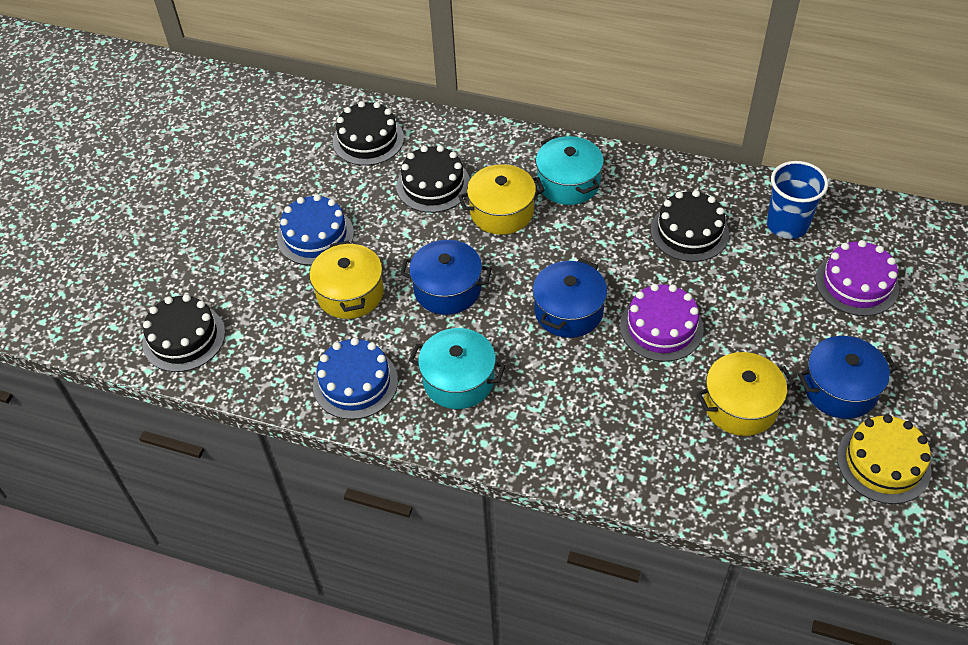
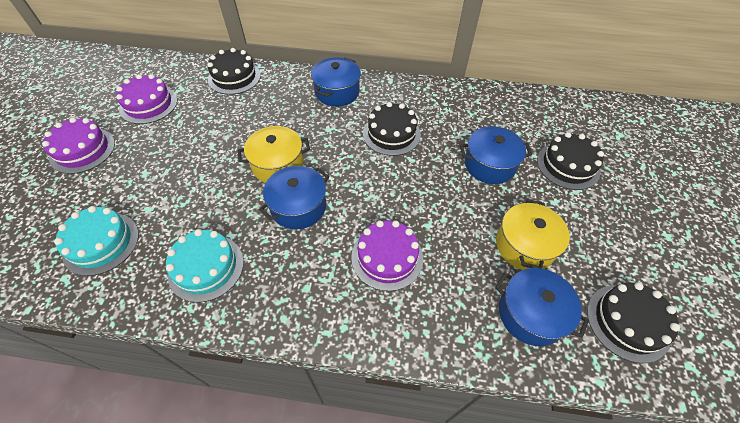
blue cake: [277,194,354,265] [313,338,398,420] = 2 -> none = 0
blue cup: [767,161,828,239] = 1 -> none = 0
blue pot: [400,240,492,315] [533,258,607,338] [798,336,897,419] = 3 -> [259,166,329,230] [311,57,361,107] [460,126,532,184] [495,268,589,346] = 4
purple cake: [620,284,704,362] [815,240,899,316] = 2 -> [42,118,115,174] [116,74,177,124] [351,221,423,291] = 3
turquoise cake: none = 0 -> [54,206,139,276] [166,229,244,303] = 2
turquoise pot: [409,328,506,409] [536,136,604,205] = 2 -> none = 0
yellow cake: [837,415,932,504] = 1 -> none = 0
yellow pot: [310,240,384,319] [458,164,545,235] [696,352,795,436] = 3 -> [238,126,310,183] [496,199,570,270] = 2

